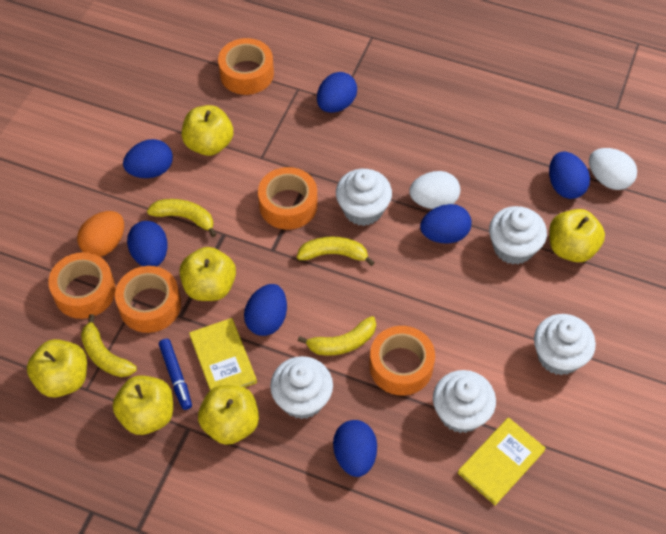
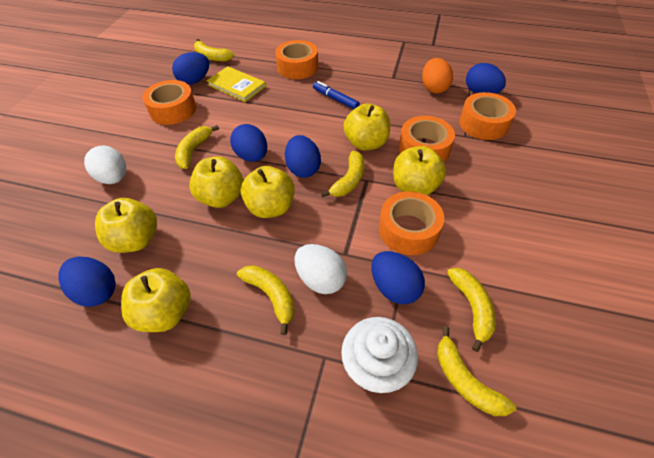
blue egg: [123,139,173,178] [127,221,168,267] [244,284,287,336] [317,72,357,113] [333,420,377,477] [420,204,472,243] [549,152,590,199] = 7 -> [58,257,116,307] [172,52,209,85] [230,124,267,162] [285,135,321,178] [371,251,425,304] [466,63,506,94] = 6
white cupcake: [270,356,333,419] [336,169,392,226] [433,370,496,433] [489,206,547,265] [534,314,596,376] = 5 -> [341,317,418,393] = 1
yellow banana: [81,314,137,377] [147,199,217,237] [297,237,375,266] [298,316,376,356] = 4 -> [175,125,219,169] [194,39,234,61] [237,265,295,335] [321,151,364,197] [437,326,516,416] [447,268,496,352] = 6
yellow book: [189,318,257,390] [458,417,546,505] = 2 -> [206,66,266,102] = 1

